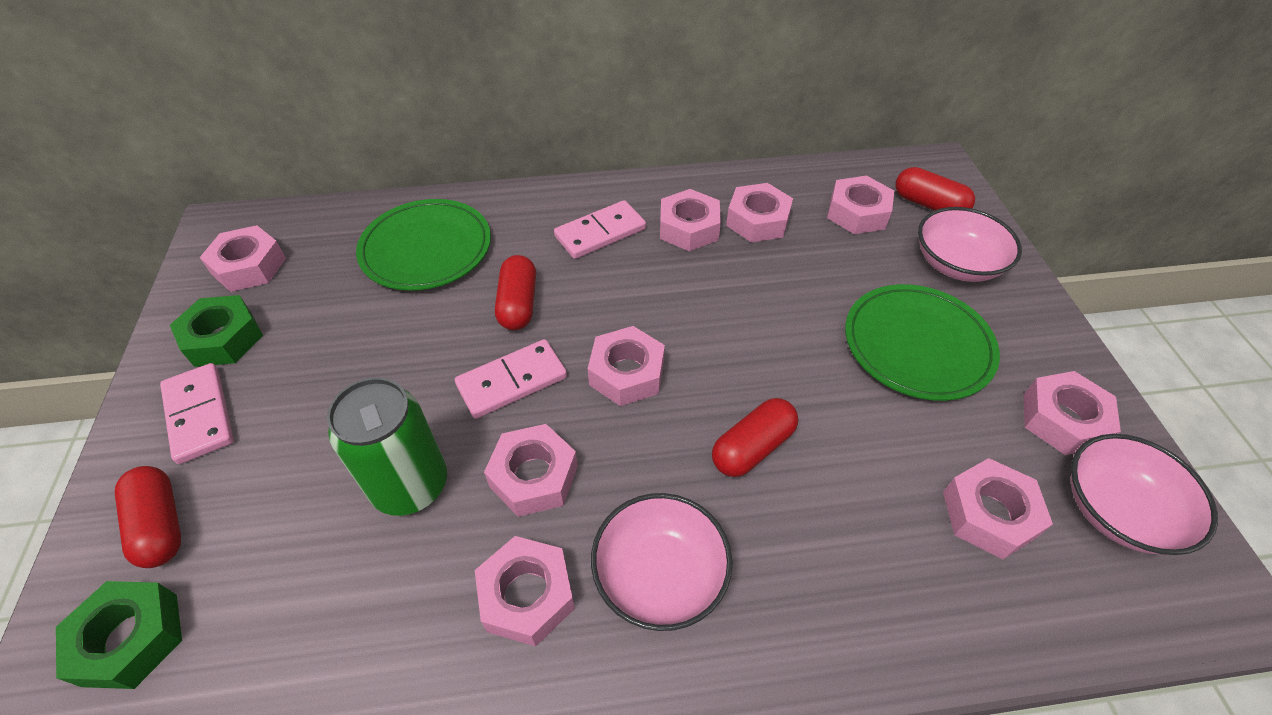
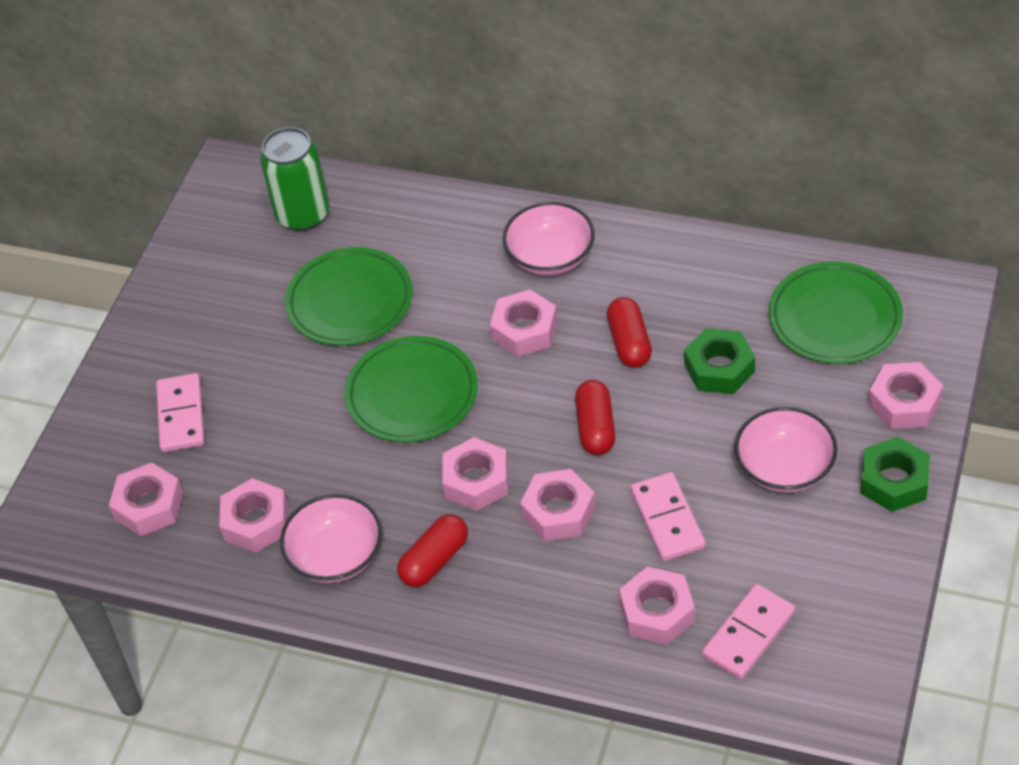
green plate: [356,199,491,291] [845,284,1000,401] = 2 -> [285,247,413,346] [345,336,478,442] [768,261,903,364] = 3
pink nut: [200,225,286,292] [475,536,575,646] [484,424,578,517] [588,326,665,406] [660,189,721,251] [726,183,793,242] [827,175,894,234] [943,458,1053,559] [1024,371,1121,455] = 9 -> [109,463,183,536] [219,478,288,553] [442,437,508,511] [490,290,557,357] [520,469,596,541] [619,566,695,645] [868,362,943,429] = 7
red capsule: [115,466,181,568] [495,255,536,330] [712,398,798,477] [896,167,975,211] = 4 -> [397,514,468,587] [575,380,616,455] [607,297,652,368] = 3

